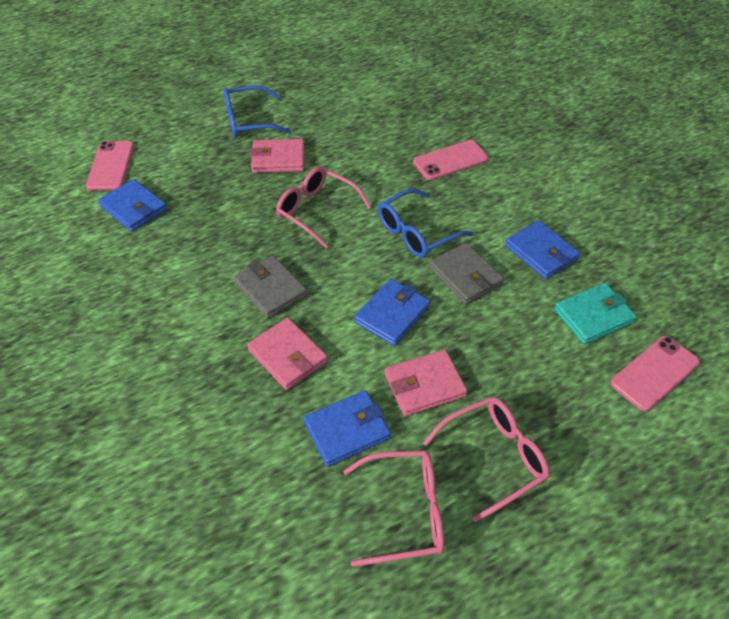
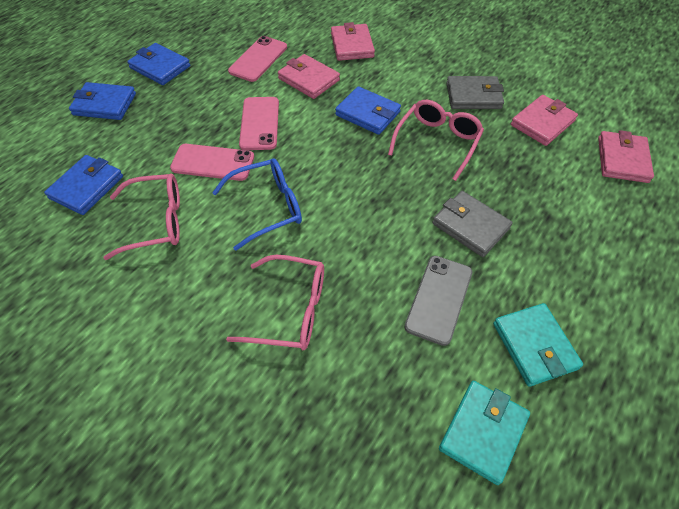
blue glasses: [224,85,291,138] [378,189,474,257] = 2 -> [212,158,302,251] = 1
grey phone: none = 0 -> [404,256,473,346] = 1
pink wallet: [247,318,328,390] [250,139,304,173] [385,350,468,416] = 3 -> [278,54,340,99] [331,22,375,61] [511,95,578,146] [598,130,654,183] = 4
turquoise wallet: [554,283,637,344] = 1 -> [439,381,530,485] [493,303,583,387] = 2

